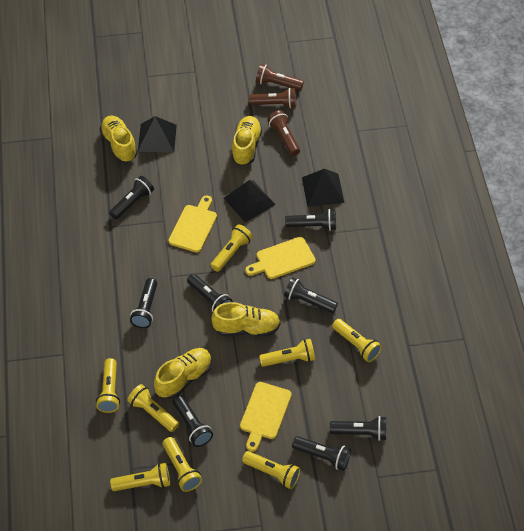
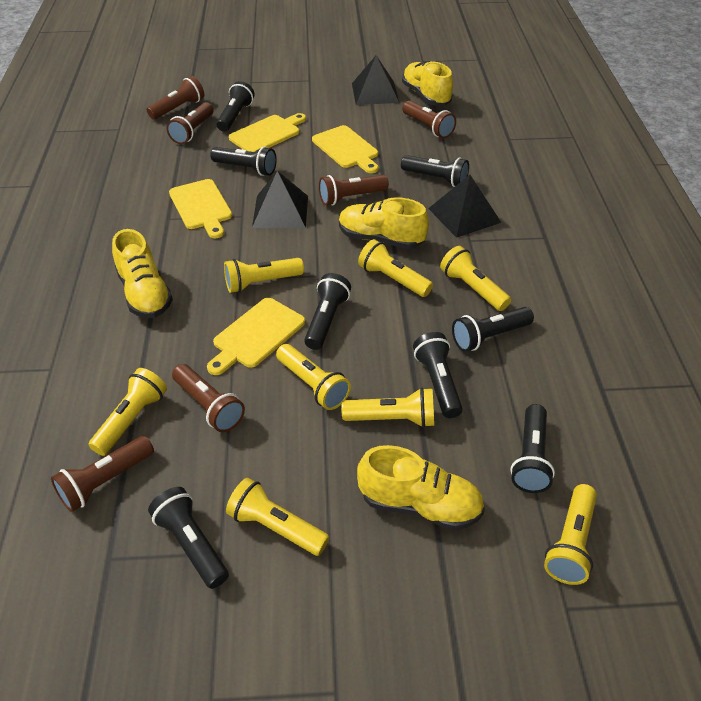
brown flashlight: [249,88,296,108] [256,64,304,90] [267,110,300,156] = 3 -> [51,436,154,512] [146,76,204,119] [166,102,214,144] [172,364,245,432] [319,175,389,205] [402,101,456,138] = 6
yellow cutting board: [168,195,217,253] [240,382,292,452] [245,237,316,279] = 3 -> [169,179,232,239] [207,298,305,375] [229,113,306,152] [312,125,378,173] = 4

